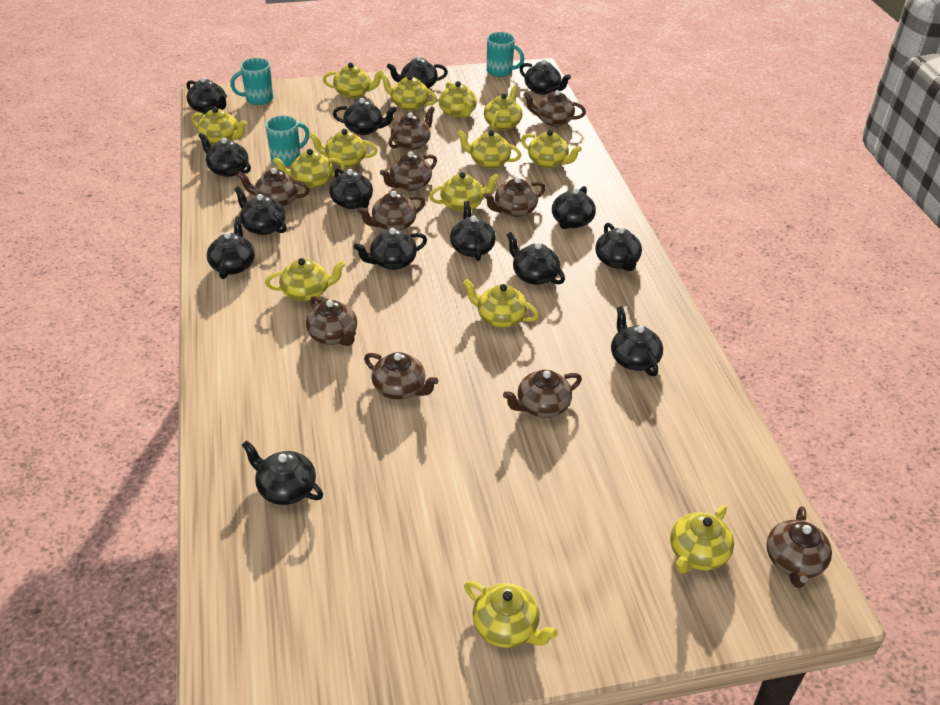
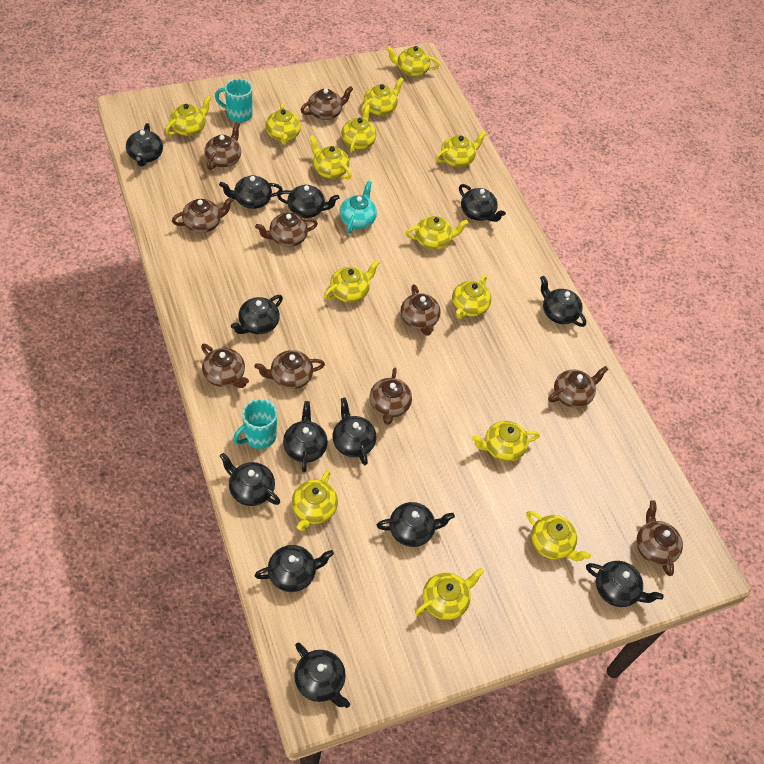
black teapot: [186,77,227,114] [198,133,251,177] [207,217,255,279] [234,186,287,235] [242,440,323,505] [329,168,373,209] [333,98,397,135] [354,228,427,270] [387,56,448,89] [450,201,496,261] [507,232,565,285] [520,59,571,95] [552,186,596,229] [595,223,642,271] [611,306,663,376] = 15 -> [126,123,163,167] [219,175,282,209] [220,453,280,506] [231,295,283,334] [255,545,334,592] [277,185,339,218] [283,401,328,472] [294,643,350,708] [333,397,376,465] [377,502,455,547] [459,184,506,222] [540,276,586,327] [586,561,663,607] = 13
turquoise mug: [230,58,273,105] [266,116,309,166] [487,32,524,77] = 3 -> [215,79,253,123] [233,399,277,449] = 2
turquoise teapot: none = 0 -> [339,181,377,233] = 1

